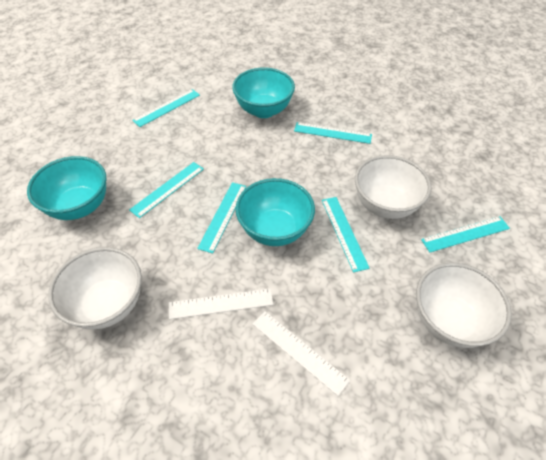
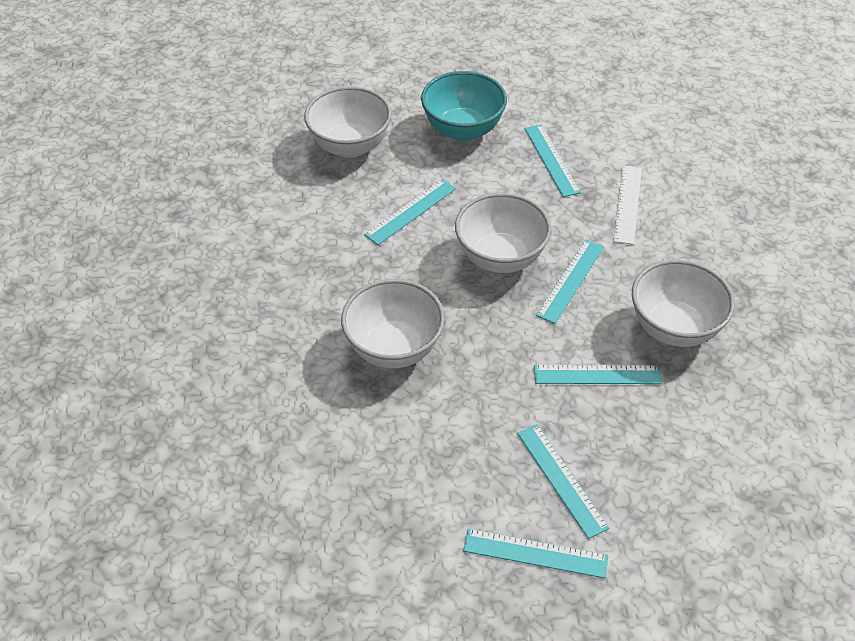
turquoise bowl: [27,156,106,220] [232,67,295,118] [235,178,315,246] = 3 -> [421,71,507,141] = 1
white bowl: [48,247,142,330] [355,155,432,219] [416,263,512,348] = 3 -> [304,86,392,158] [341,279,445,368] [455,193,551,273] [632,260,735,347] = 4
white ruler: [169,289,273,319] [253,311,350,396] = 2 -> [613,166,642,245] = 1

